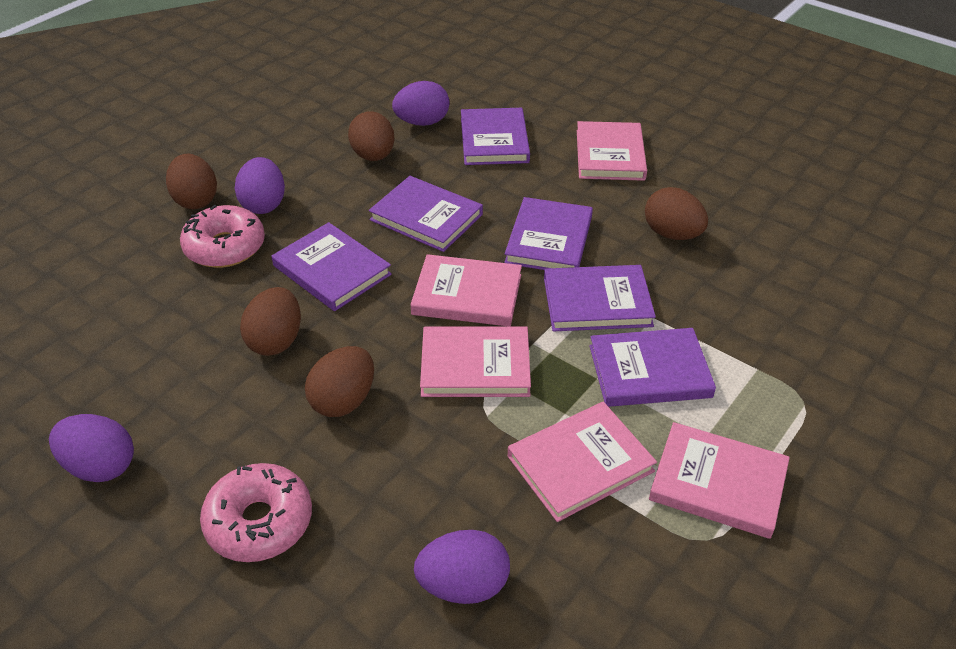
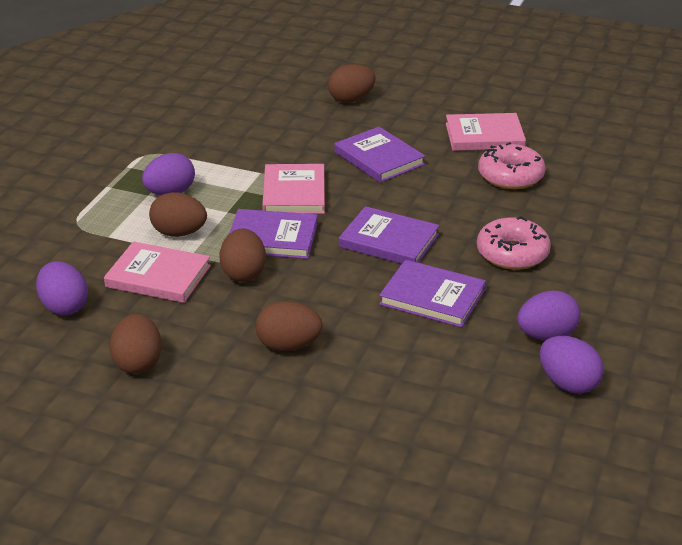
pink book: [410,254,522,326] [420,326,531,397] [508,402,657,522] [577,121,647,181] [649,422,790,539] = 5 -> [104,241,211,303] [262,164,325,214] [446,113,526,151] = 3
purple book: [272,222,392,311] [369,176,483,252] [461,108,530,165] [504,197,593,270] [544,265,656,331] [589,328,716,407] = 6 -> [229,209,318,259] [335,127,425,183] [339,206,440,264] [379,260,486,328] = 4

